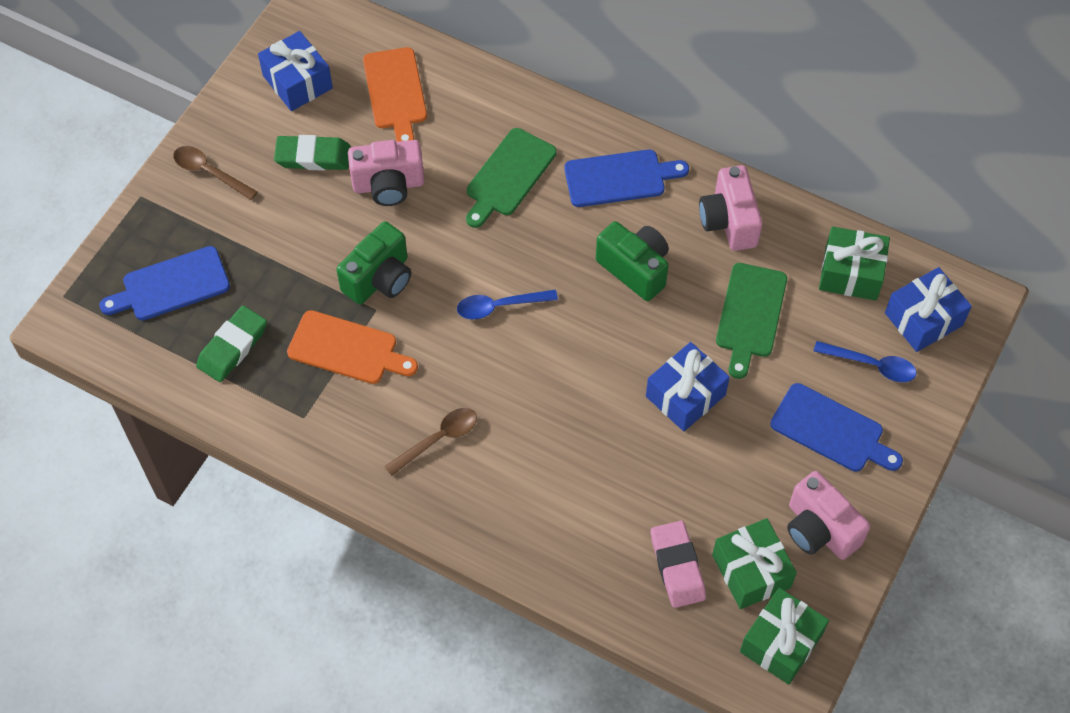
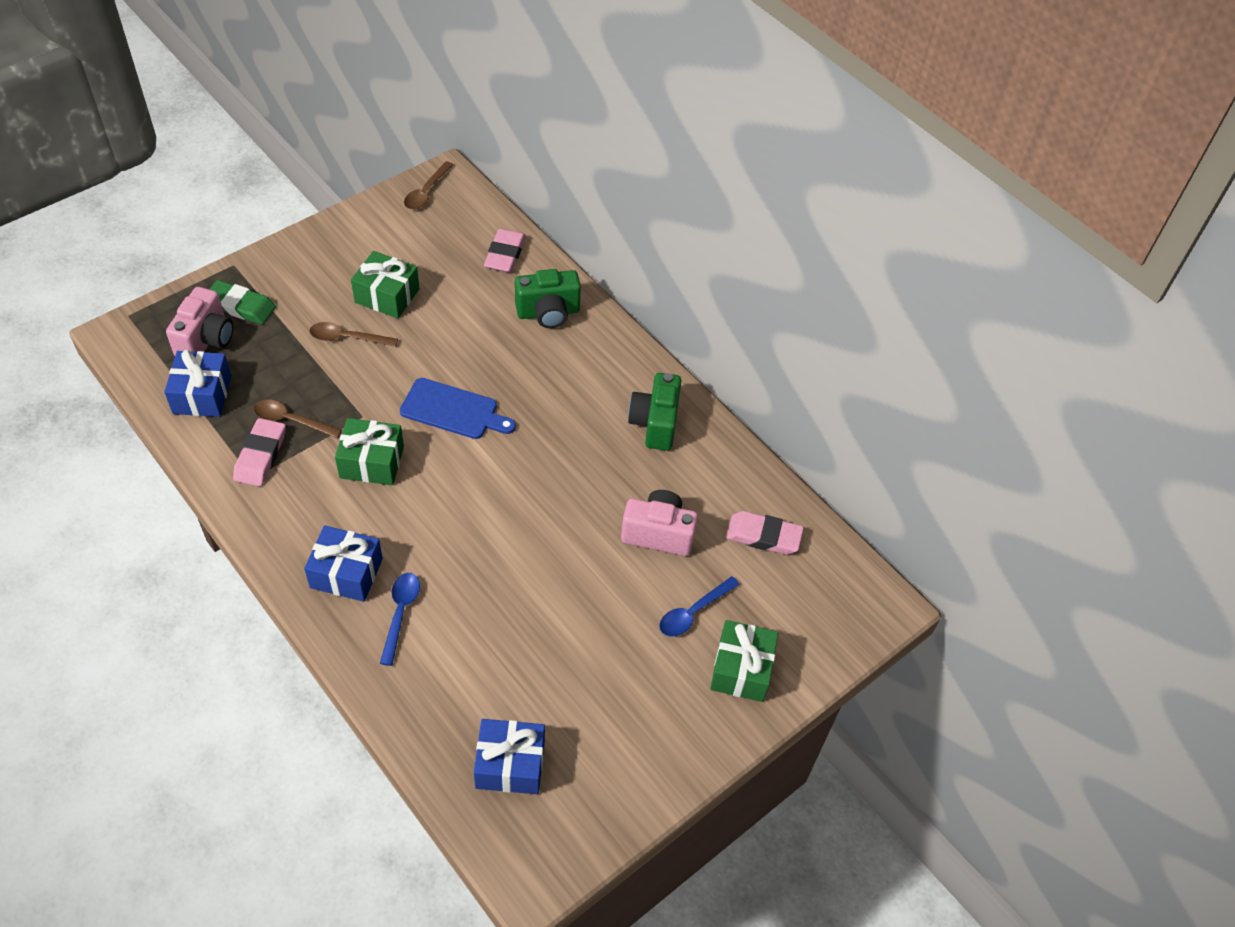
blue cutting board: [99,246,230,320] [564,150,689,207] [770,383,903,472] = 3 -> [400,378,516,439] = 1
brown spoon: [173,146,258,200] [384,408,477,476] = 2 -> [253,400,342,438] [309,322,398,347] [404,161,454,210] = 3
green cutting board: [466,128,557,228] [716,263,787,379] = 2 -> none = 0
green eraser: [196,306,267,382] [274,135,351,171] = 2 -> [209,280,276,325] = 1
orange cutting board: [287,310,418,384] [363,47,427,142] = 2 -> none = 0
pink camera: [348,140,424,206] [699,165,763,251] [787,471,870,560] = 3 -> [166,287,233,356] [621,490,698,556] = 2
pink eraser: [651,521,706,608] = 1 -> [233,418,286,486] [484,228,526,273] [726,511,804,554] = 3

